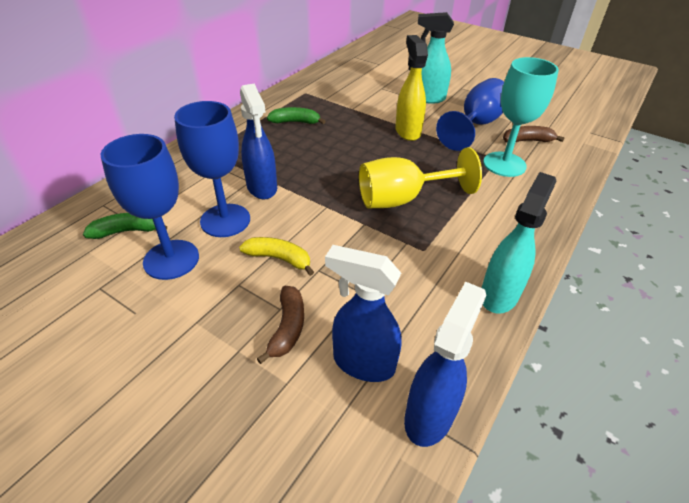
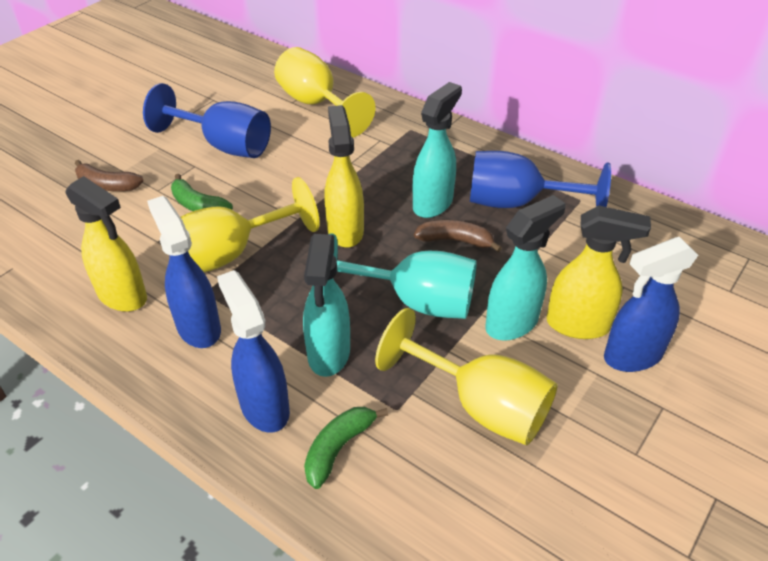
blue goblet: [101,134,199,280] [174,101,250,237] [436,78,504,151] = 3 -> [143,83,271,158] [470,151,611,208] = 2
turquoise spray bottle: [418,12,454,104] [482,172,556,314] = 2 -> [303,234,350,377] [413,82,462,218] [486,195,566,341] = 3
yellow banana: [239,237,314,276] = 1 -> none = 0
yellow goblet: [359,147,482,208] = 1 -> [181,177,320,272] [274,47,375,138] [375,308,558,445] = 3
yellow spray bottle: [395,35,428,141] = 1 -> [66,176,147,312] [324,105,364,248] [547,206,651,339] = 3

